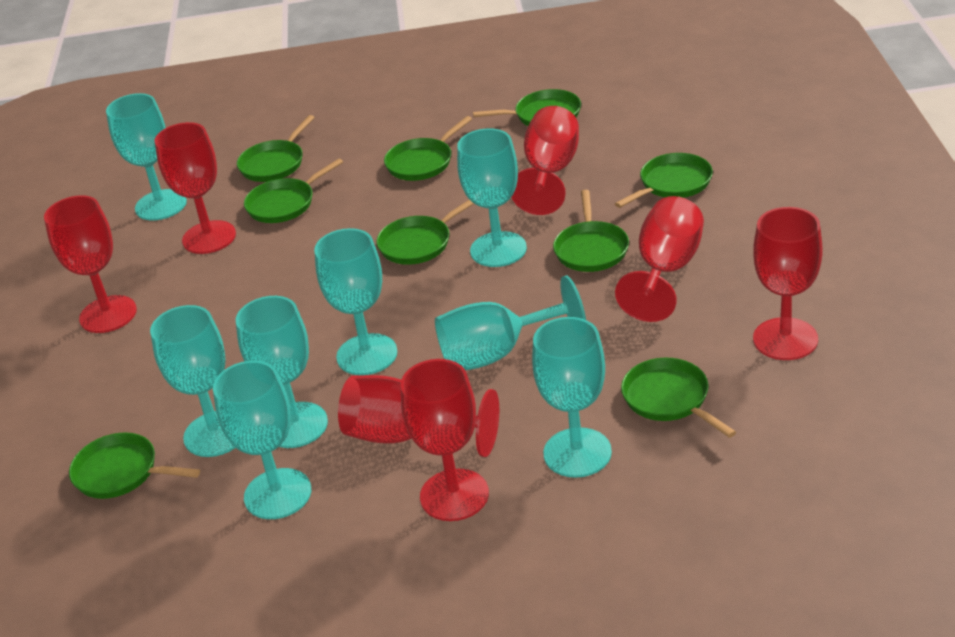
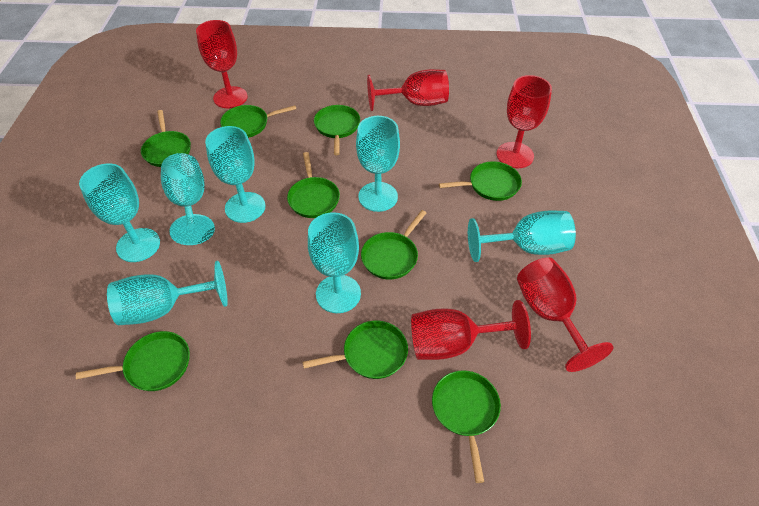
red goblet: [44,195,137,333] [154,122,236,254] [338,375,499,457] [401,359,489,521] [512,106,579,215] [615,196,704,322] [753,207,823,360] = 7 -> [196,20,248,108] [367,69,449,111] [411,300,531,360] [497,75,552,168] [517,258,614,372] = 5
turquoise goblet: [106,93,187,220] [150,305,235,457] [213,361,311,519] [236,296,328,448] [314,228,397,375] [435,275,586,370] [457,128,527,267] [532,317,612,478] = 8 -> [79,163,160,262] [107,261,228,325] [161,153,215,245] [205,126,266,223] [308,212,361,313] [356,116,400,212] [468,211,576,262] = 7

